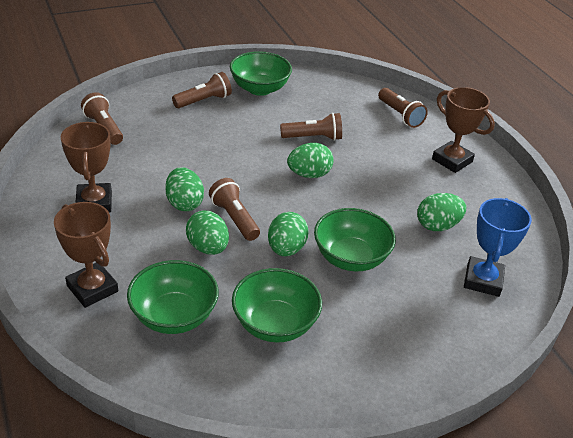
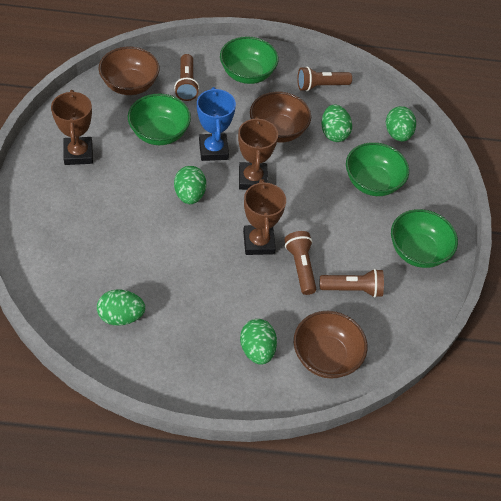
brown bowl: none = 0 -> [99,46,159,95] [250,92,311,142] [294,311,367,379] = 3
brown flashlight: [81,92,123,145] [172,72,232,108] [209,178,260,241] [280,113,342,141] [378,88,428,128] = 5 -> [174,54,199,101] [285,231,316,295] [297,67,352,91] [320,269,384,298] = 4

